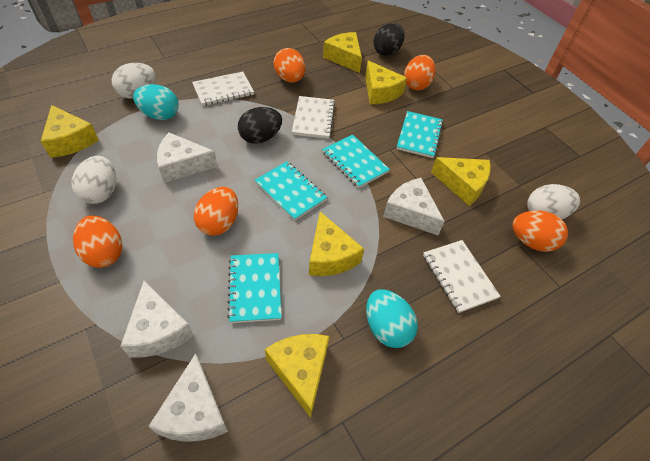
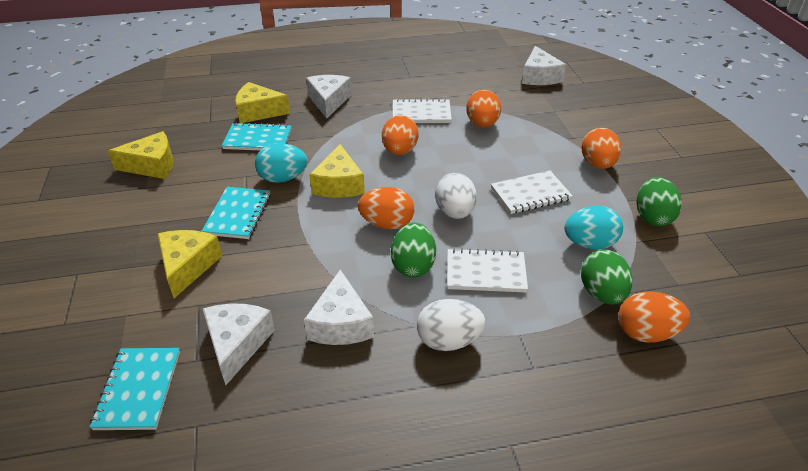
black egg: [238,107,282,144] [373,23,405,56] = 2 -> none = 0
green egg: none = 0 -> [391,223,436,277] [581,249,633,304] [637,177,682,226] = 3
turquoise notebook: [227,253,281,323] [255,161,327,221] [322,135,390,188] [397,111,443,158] = 4 -> [90,348,180,430] [202,187,271,239] [222,122,291,150] = 3
white egg: [71,156,116,204] [112,63,155,99] [527,184,580,219] = 3 -> [417,299,486,351] [435,173,477,219] = 2
yellow cheese: [41,105,99,158] [265,334,330,418] [309,212,364,276] [323,32,362,73] [365,60,407,104] [431,157,491,206] = 6 -> [108,131,173,179] [158,230,222,298] [235,82,290,123] [309,144,365,198] = 4

